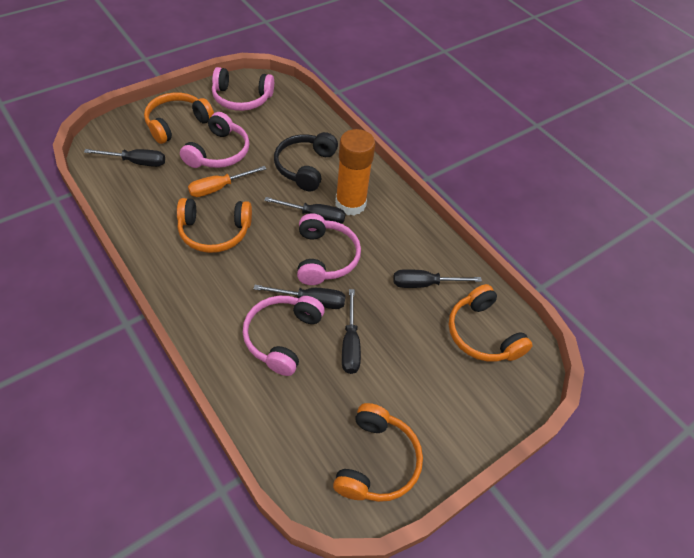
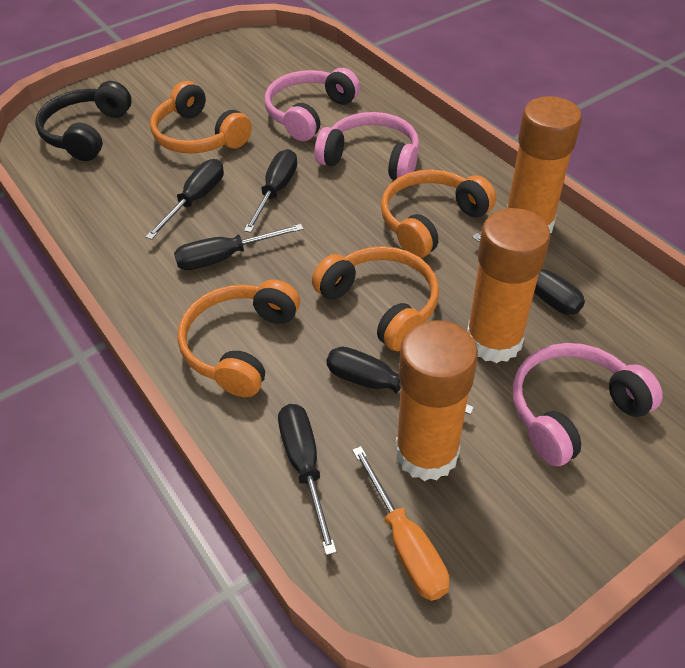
black screwdriver: [84,149,165,167] [254,285,346,309] [264,197,346,223] [342,289,361,374] [393,269,482,288] = 5 -> [145,159,224,240] [174,224,303,270] [244,149,297,233] [278,404,337,555] [327,347,474,415] [472,233,585,314] = 6
orange glue stick: [335,129,375,215] = 1 -> [395,320,478,481] [467,208,551,363] [507,96,582,233] = 3
pink headphones: [180,112,249,168] [212,67,274,111] [243,296,325,376] [297,213,361,285] = 4 -> [265,68,360,141] [315,112,419,180] [513,343,663,466] = 3

